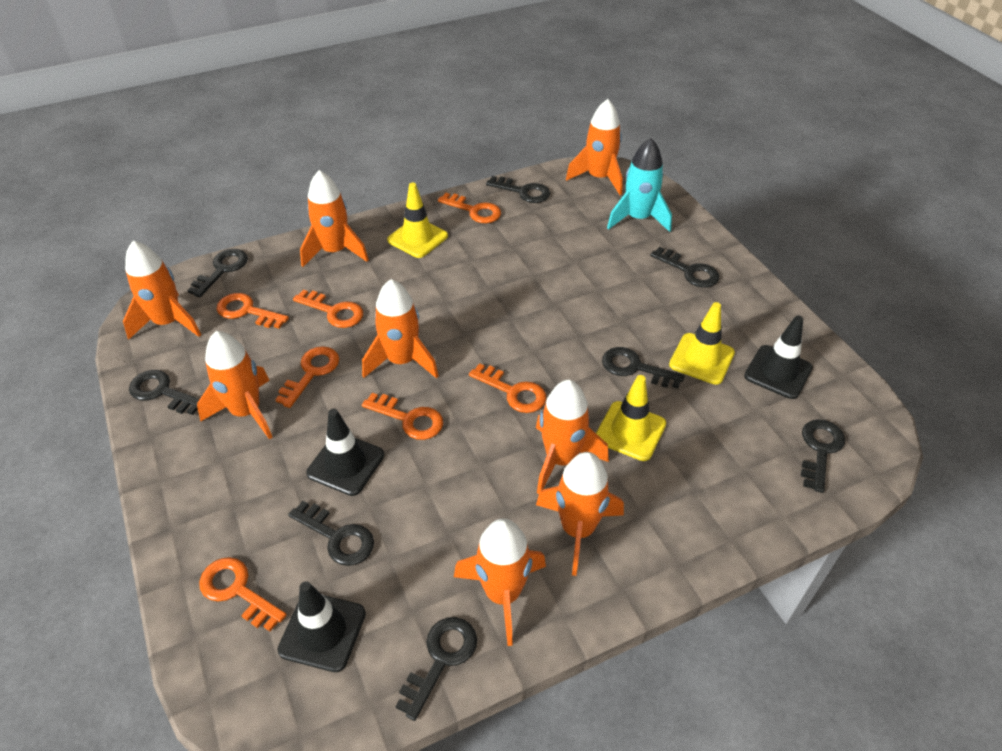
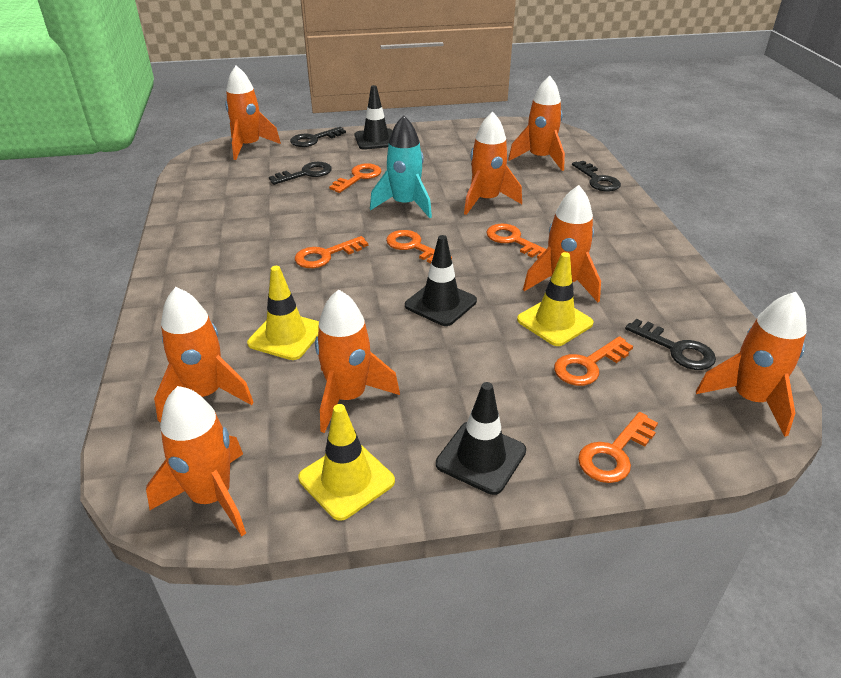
black key: [129,370,200,415] [187,249,248,297] [288,501,374,566] [395,617,477,721] [486,176,550,203] [602,347,685,389] [650,247,719,288] [801,419,845,493] = 8 -> [269,162,332,185] [290,127,346,147] [572,161,621,192] [625,319,716,370] = 4
orange key: [199,557,287,631] [217,293,289,328] [275,346,339,408] [293,290,363,328] [362,393,443,440] [438,193,501,223] [469,363,546,413] = 7 -> [295,236,368,268] [329,163,381,193] [386,230,452,263] [486,224,546,258] [554,336,633,386] [578,412,658,483] = 6

